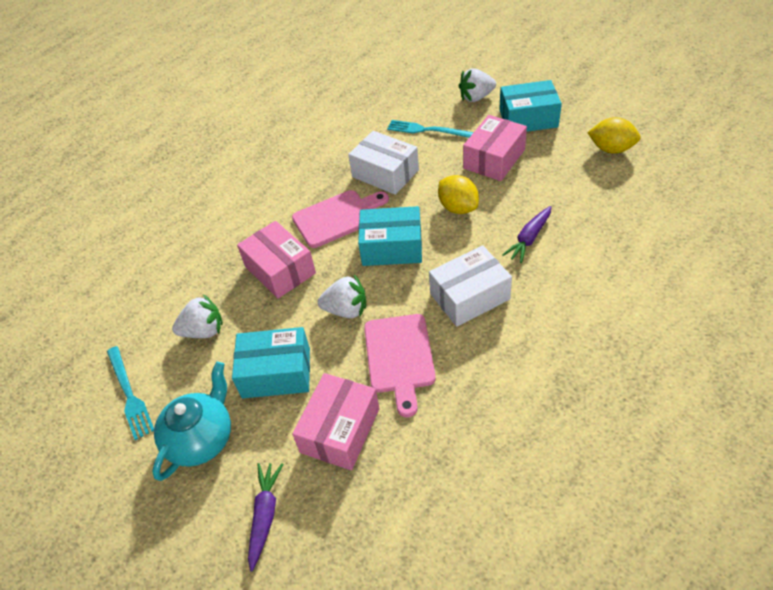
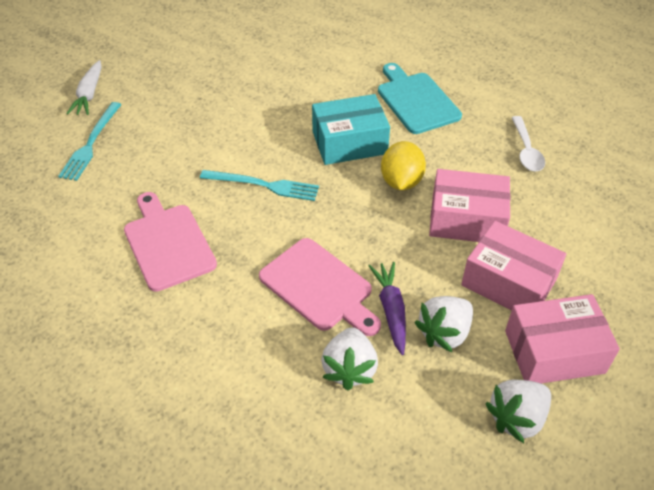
purple carrot: [248,463,283,572] [502,206,552,263] = 2 -> [369,262,406,355] = 1
turquoise box: [232,327,310,398] [358,206,422,266] [499,80,562,132] = 3 -> [312,94,390,165] = 1
turquoise cutting board: none = 0 -> [378,63,462,134] = 1
turquoise teapot: [152,362,231,481] = 1 -> none = 0
white box: [348,131,419,195] [429,245,512,327] = 2 -> none = 0
white carrot: none = 0 -> [66,60,102,115] = 1
white spoon: none = 0 -> [512,116,545,171] = 1
yellow lemon: [438,175,479,214] [587,117,641,154] = 2 -> [381,141,426,190] = 1

